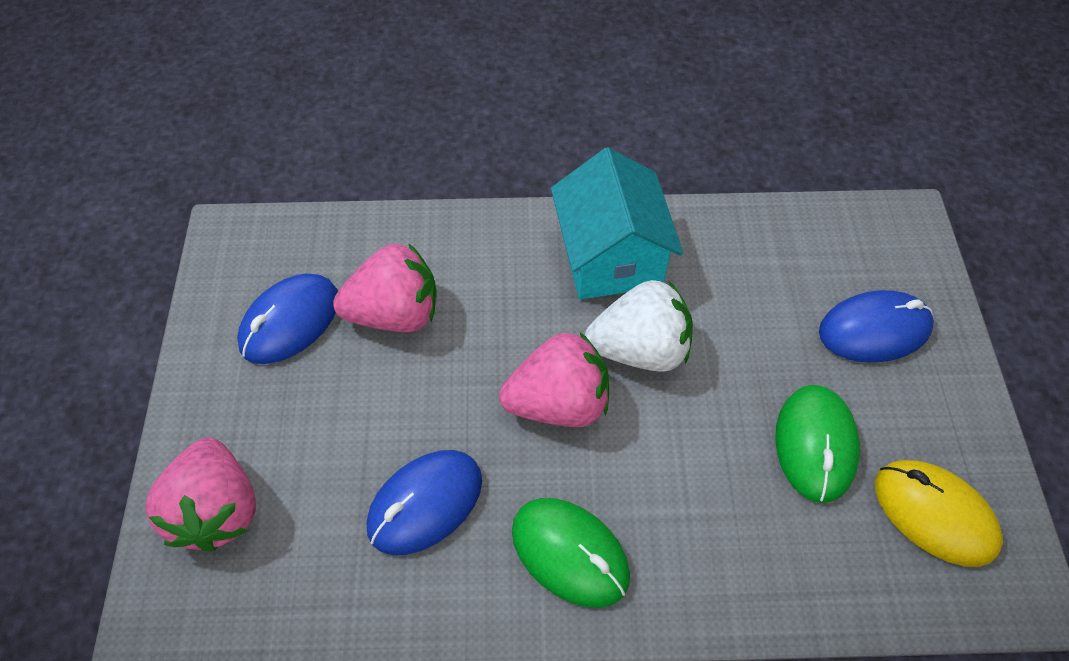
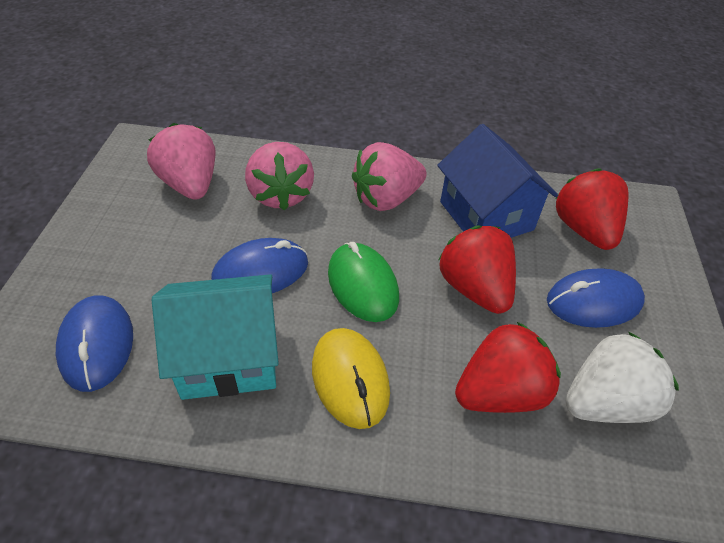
blue house: none = 0 -> [437,124,558,238] = 1
green mouse: [512,498,630,608] [775,385,860,503] = 2 -> [328,242,399,322] = 1
red strawberry: none = 0 -> [439,225,516,314] [455,321,561,413] [555,168,628,250] = 3

